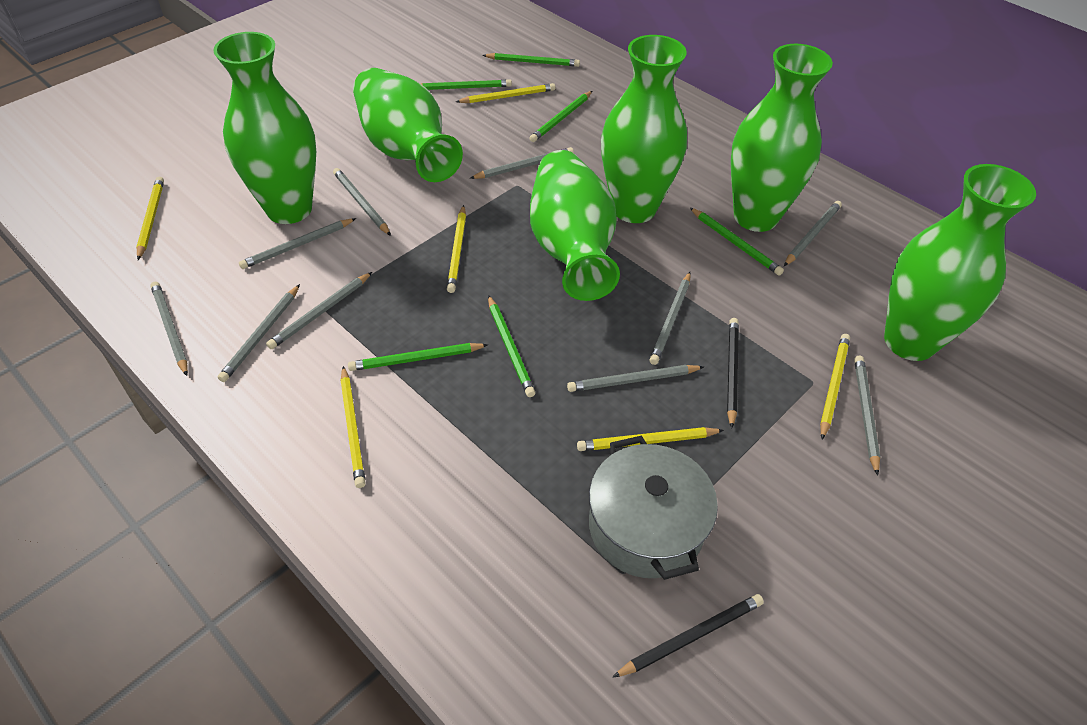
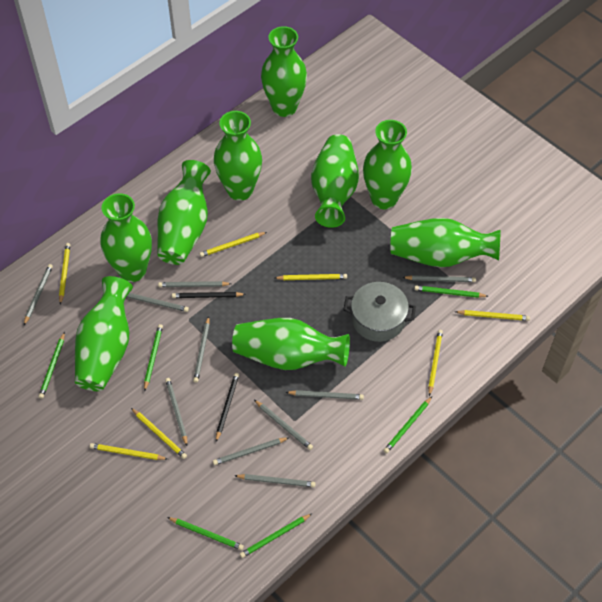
green vase: [213,32,316,224] [353,68,463,182] [530,150,620,301] [601,35,687,223] [731,44,833,232] [884,164,1036,361] = 6 -> [75,276,133,391] [100,193,152,282] [157,160,211,265] [214,111,262,201] [232,318,350,370] [261,26,307,117] [311,134,359,228] [363,120,412,209] [390,218,501,267] = 9
yellow pencil: [136,177,164,260] [340,366,366,488] [447,205,466,293] [456,83,555,103] [577,427,724,451] [820,334,850,439] = 6 -> [59,243,70,305] [90,443,167,460] [131,408,187,459] [200,232,267,257] [275,274,347,280] [428,330,443,396] [455,310,530,321] = 7

